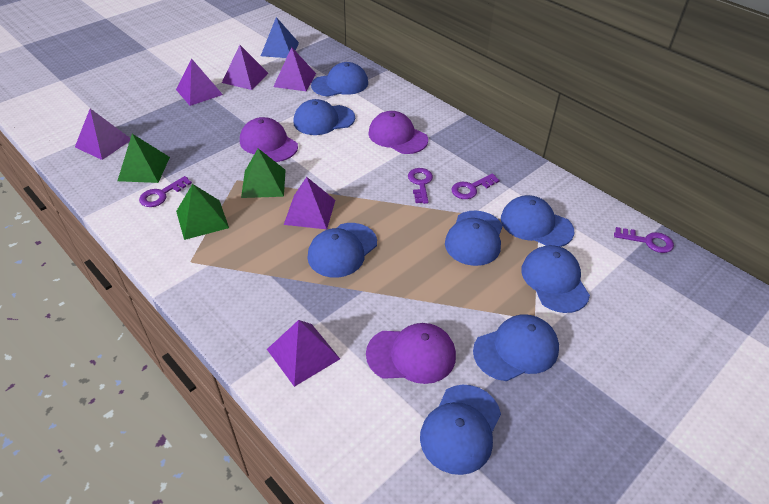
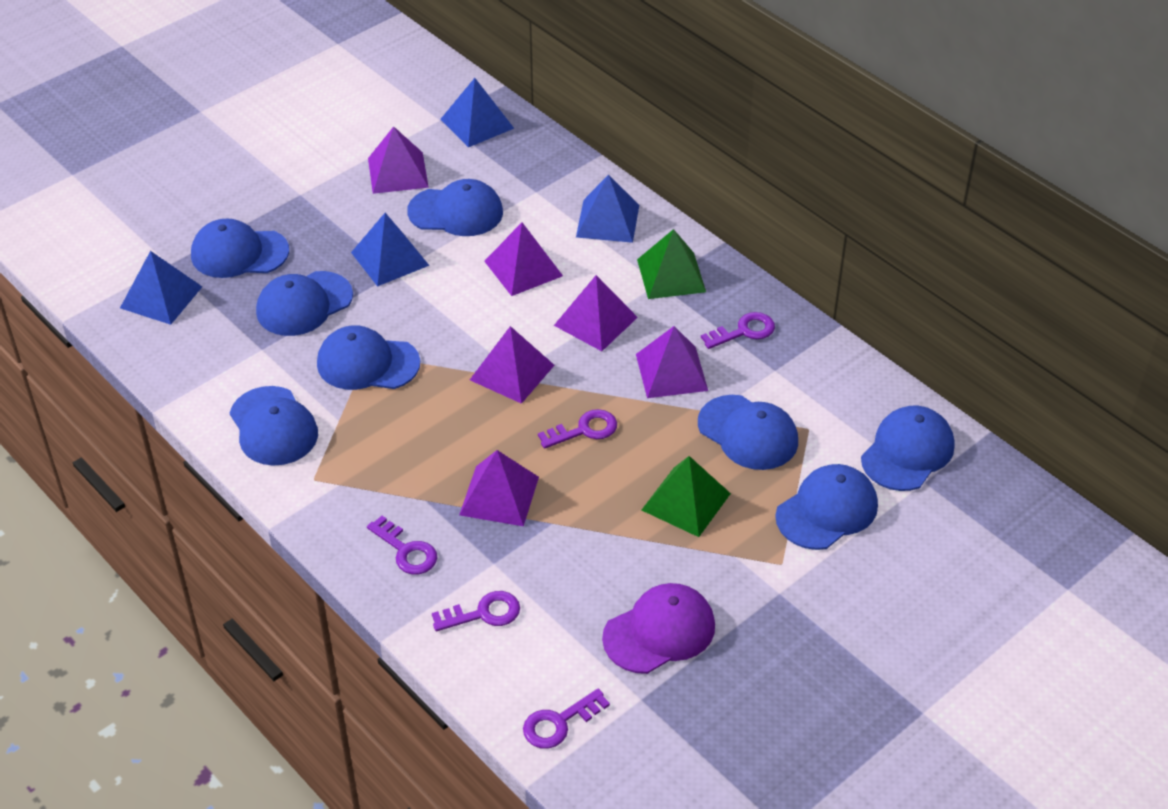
blue pyramid: [261,17,299,58] = 1 -> [120,251,202,325] [351,213,430,287] [441,78,514,147] [576,174,639,243] = 4
green pyramid: [117,134,170,183] [176,184,229,240] [241,148,286,198] = 3 -> [637,229,706,299] [642,456,731,537] = 2
purple cap: [240,117,298,162] [366,323,456,384] [368,111,428,154] = 3 -> [602,583,715,674] = 1
purple key: [139,176,192,207] [408,168,433,204] [451,174,500,199] [614,227,674,253] = 4 -> [367,516,438,574] [432,591,520,631] [523,688,610,749] [538,409,617,449] [701,312,775,349] = 5

